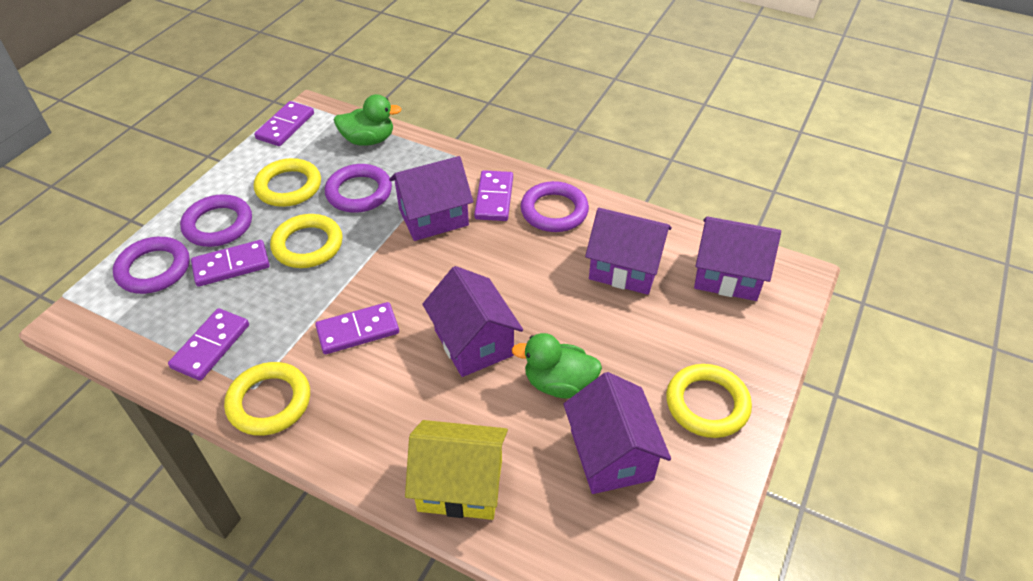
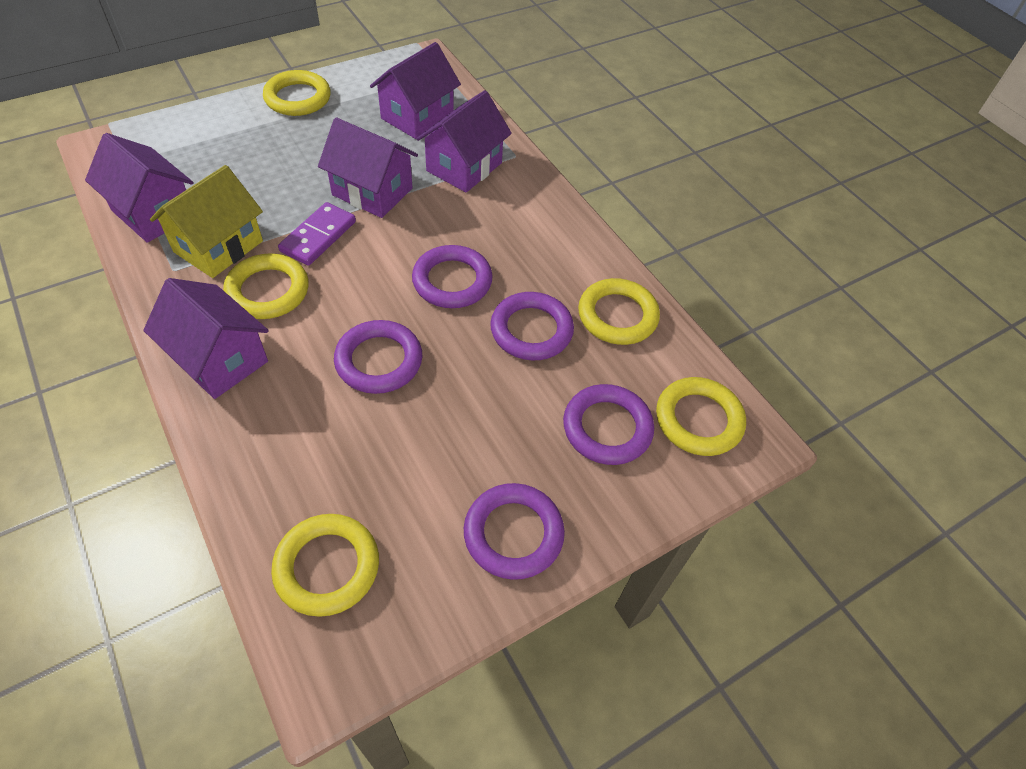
green duck: [334,94,402,146] [511,333,602,399] = 2 -> none = 0
purple domino: [168,308,249,381] [191,240,270,287] [254,101,314,146] [315,302,399,354] [474,170,513,221] = 5 -> [278,202,356,266] = 1
purple ring: [113,237,190,294] [180,194,252,247] [325,164,392,213] [520,181,589,232] = 4 -> [334,320,422,394] [412,245,493,308] [464,483,565,580] [490,292,574,360] [563,384,654,465] = 5
yellow ring: [224,362,310,436] [254,158,321,207] [270,214,343,268] [666,364,752,438] = 4 -> [223,253,309,319] [263,70,331,116] [271,514,379,617] [578,278,660,345] [656,377,746,456] = 5

